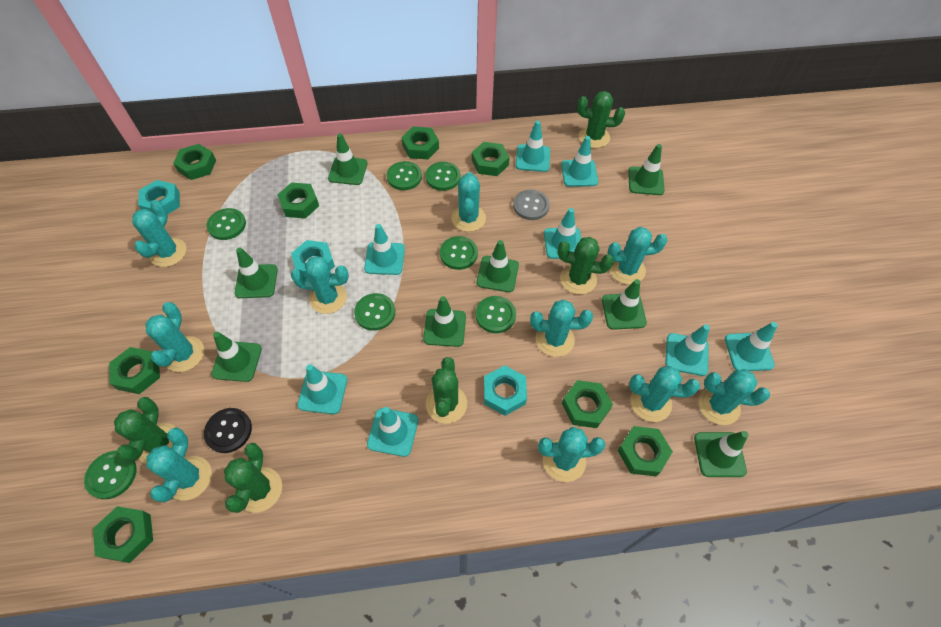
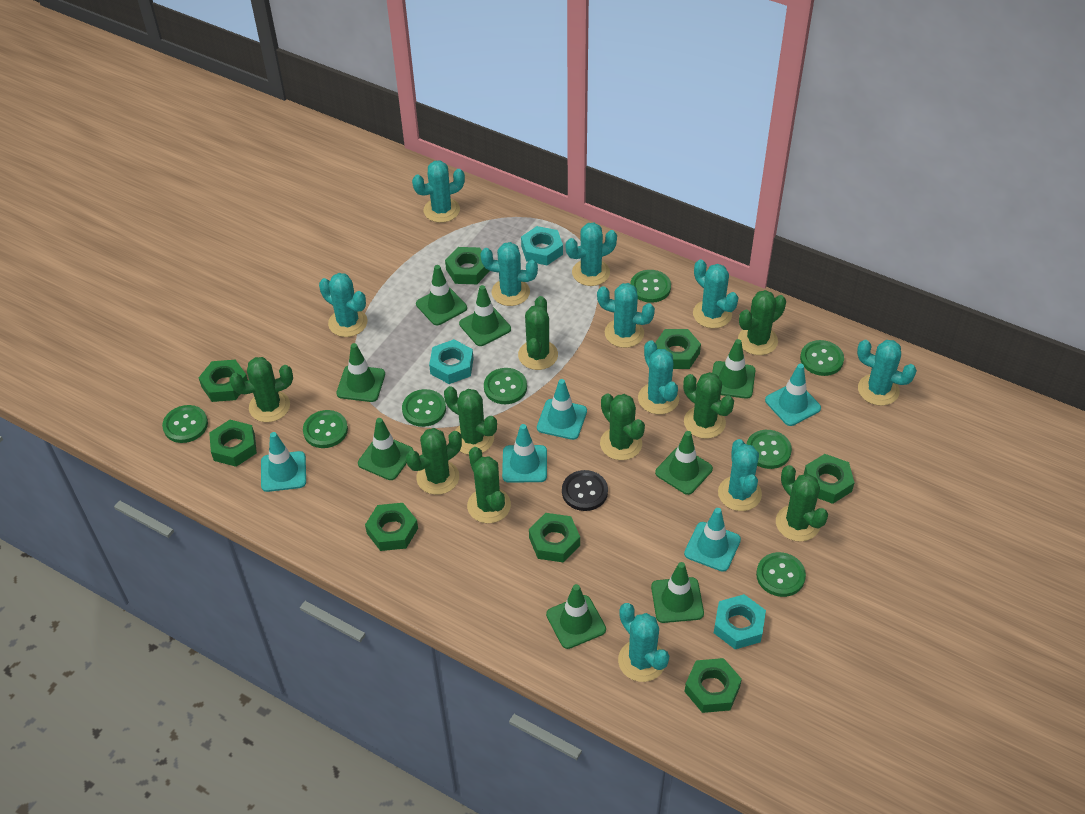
green button: [84,451,137,499] [207,208,246,240] [354,293,395,331] [387,161,422,190] [425,162,461,191] [440,236,478,270] [475,296,516,333] = 7 -> [162,405,208,443] [303,410,348,448] [402,389,446,427] [484,368,527,404] [630,270,671,303] [747,430,792,469] [756,552,806,597] [800,340,844,376] = 8
green cactus: [114,397,175,464] [224,443,282,513] [426,357,467,424] [557,237,614,294] [577,91,625,148] = 5 -> [229,357,293,422] [406,428,462,495] [444,386,497,455] [467,447,511,523] [518,296,558,370] [600,393,645,460] [683,372,734,439] [738,290,786,355] [776,465,828,542] = 9
grey button: [513,189,550,220] = 1 -> none = 0
turquoise traffic cone: [297,364,347,414] [364,224,405,275] [367,407,418,457] [516,121,550,172] [544,208,581,259] [561,136,598,187] [665,324,710,376] [725,322,778,371] = 8 -> [261,432,306,492] [502,424,547,482] [537,379,587,440] [684,508,741,572] [765,364,821,426] = 5

